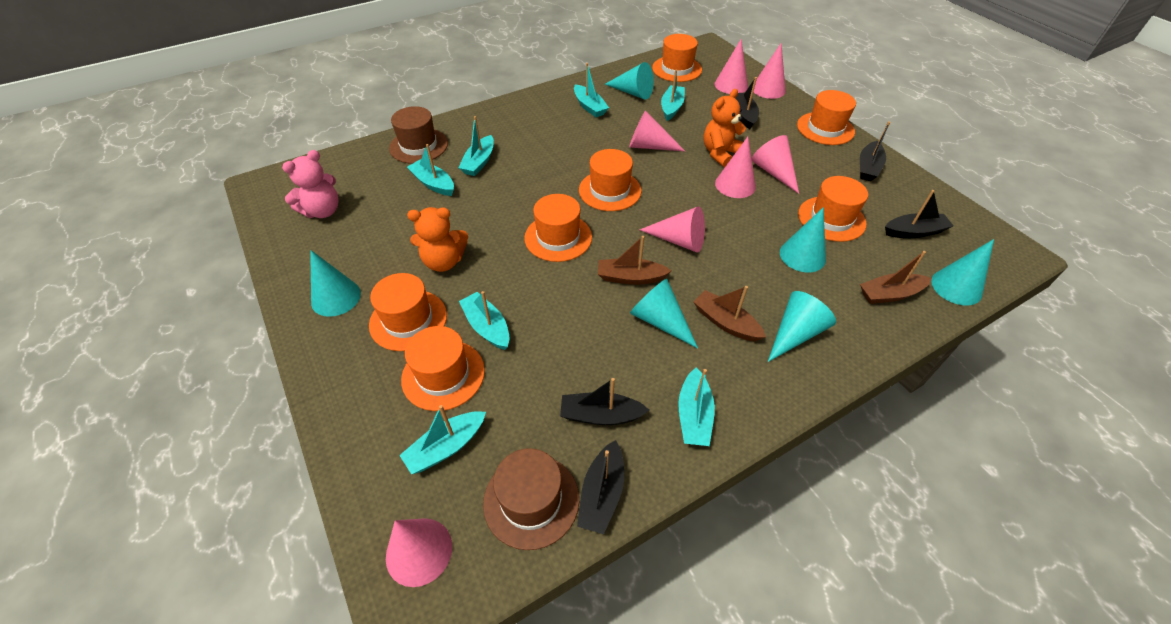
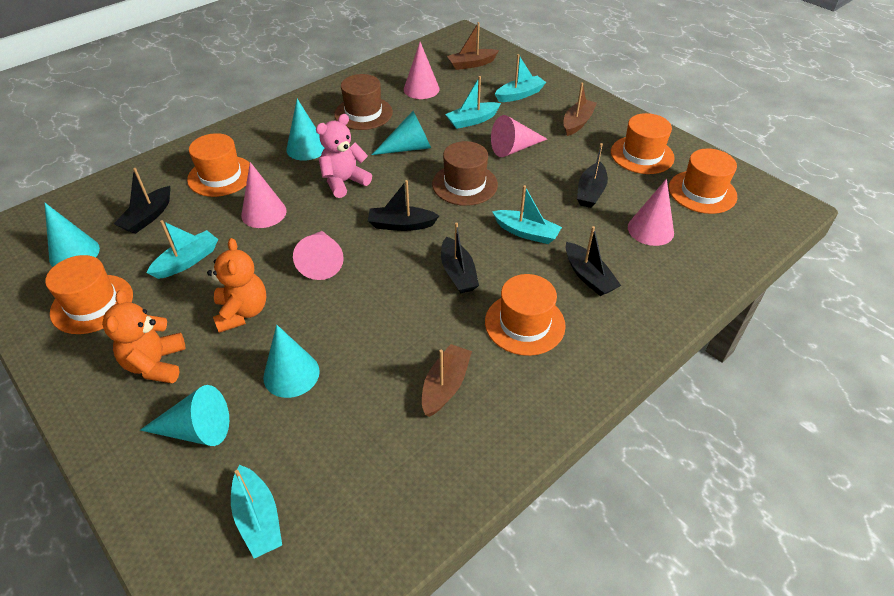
orange hat: [369,273,447,351] [401,326,485,411] [524,194,592,262] [579,149,641,211] [652,34,702,82] [797,90,856,145] [798,176,868,242] = 7 -> [45,255,133,334] [187,133,250,197] [485,274,566,356] [611,113,675,174] [669,149,737,214] = 5
pink cone: [386,518,452,587] [629,111,685,151] [640,207,705,252] [714,39,748,94] [715,137,756,198] [752,135,799,194] [754,44,786,99] = 7 -> [241,162,286,228] [293,231,344,280] [404,42,440,99] [491,115,547,157] [628,179,674,246] = 5
turquoise boat: [399,405,486,474] [407,144,454,196] [458,116,494,176] [459,291,509,350] [574,63,609,117] [661,69,685,121] [678,367,715,446] = 7 -> [147,220,218,279] [231,465,282,559] [445,76,501,129] [492,185,562,244] [495,54,546,102] = 5
turquoise cone: [310,250,361,317] [605,62,654,100] [630,279,698,348] [768,291,836,362] [780,207,826,272] [931,239,994,305] = 6 -> [45,203,100,267] [140,385,229,446] [263,325,320,398] [286,99,324,161] [372,111,431,155] = 5

